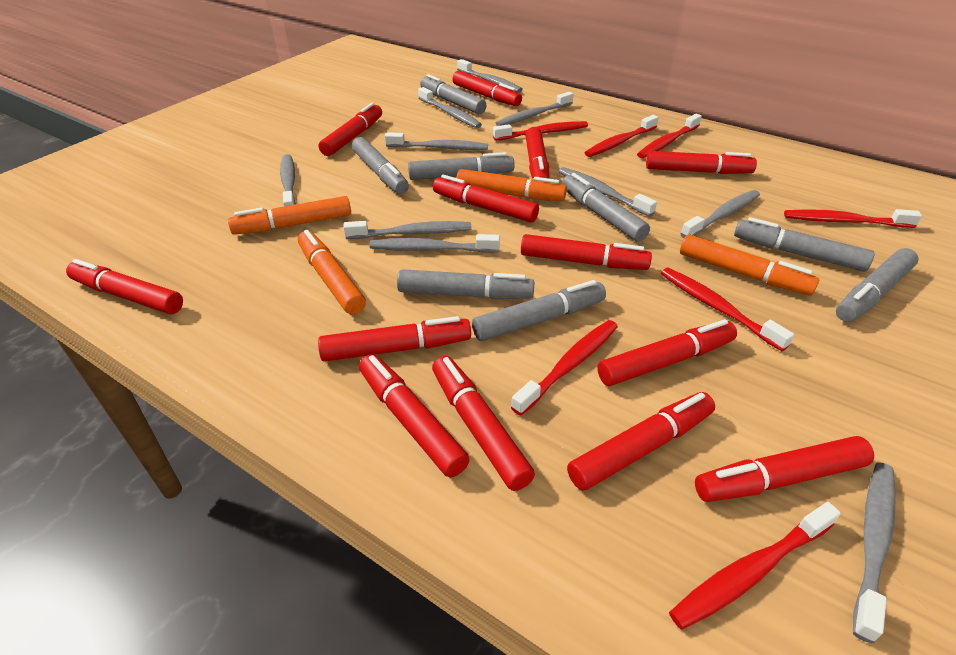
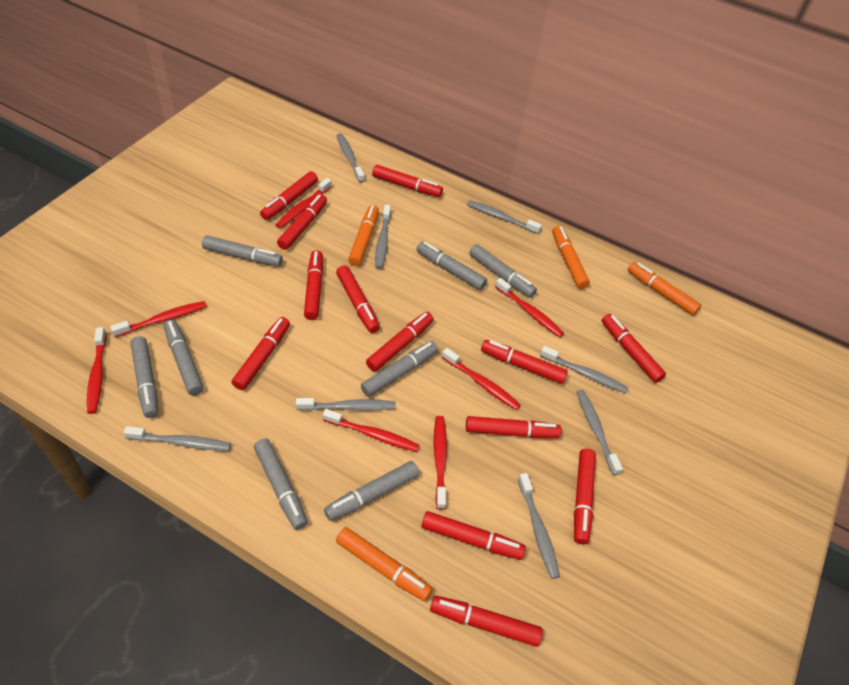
grey toothbrush: [280,154,296,206] [343,221,471,239] [369,234,500,253] [385,132,488,150] [418,87,482,128] [457,59,523,93] [496,92,573,126] [558,167,657,217] [681,190,760,238] [853,462,896,643] = 10 -> [123,426,231,451] [296,398,396,411] [336,133,365,183] [375,204,391,269] [467,200,542,234] [518,473,560,579] [540,346,628,394] [576,389,623,475] = 8

